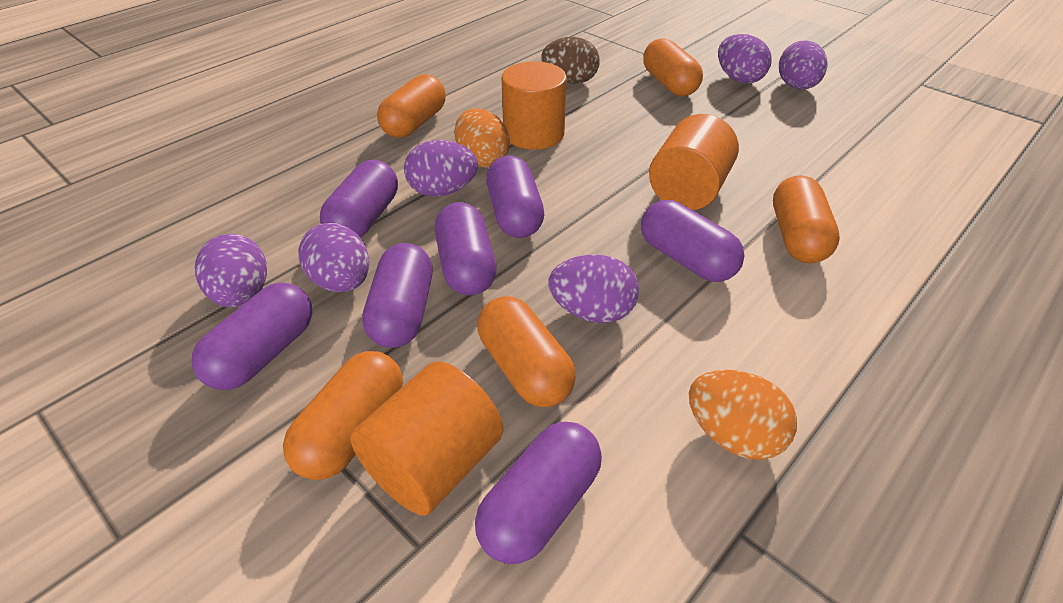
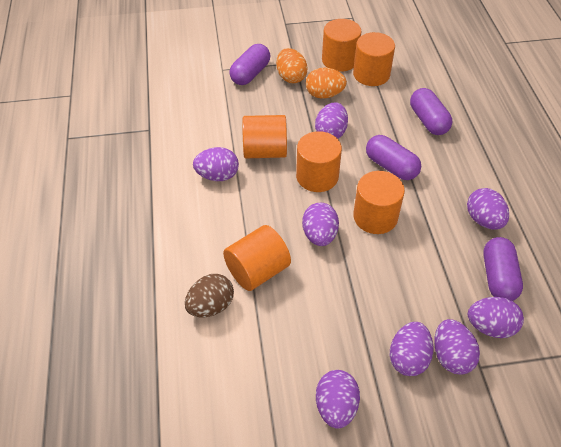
orange capsule: [283,351,403,480] [377,74,446,138] [477,296,576,407] [643,38,703,96] [773,175,840,263] = 5 -> none = 0
orange cylinder: [350,361,503,516] [501,61,567,150] [649,114,739,210] = 3 -> [223,225,291,291] [242,115,287,158] [296,131,342,192] [322,19,362,72] [353,32,395,86] [353,171,405,234] = 6
purple capsule: [192,283,312,390] [320,160,398,238] [362,243,432,348] [435,202,497,295] [475,422,602,564] [486,155,544,238] [641,200,744,282] = 7 -> [229,44,270,85] [366,135,421,180] [410,88,452,135] [483,237,523,301] = 4
purple egg: [195,234,267,308] [298,223,369,292] [404,140,478,197] [549,255,639,323] [718,34,772,84] [779,40,827,89] = 6 -> [193,147,239,181] [302,203,339,246] [315,102,348,139] [316,370,360,429] [390,322,434,376] [434,319,480,375] [467,188,509,229] [468,297,524,338] = 8

